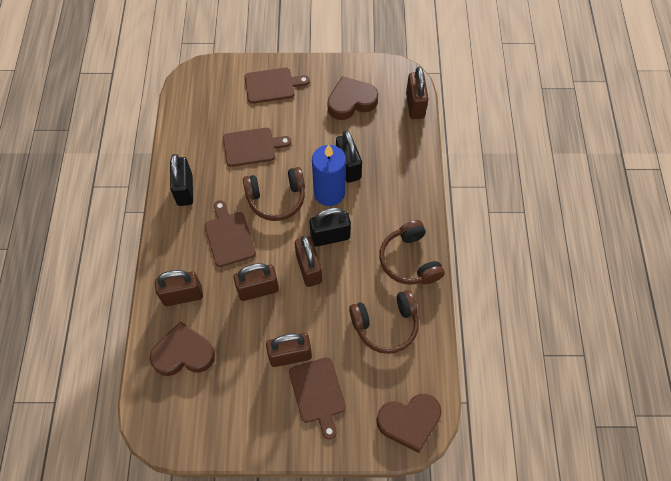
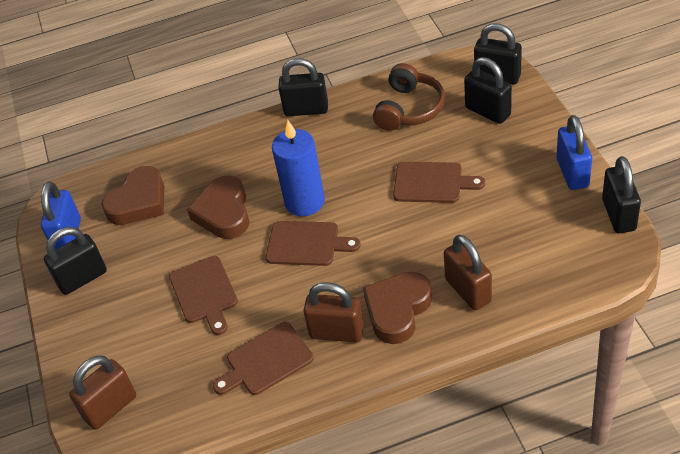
black padlock: [170,154,193,206] [309,208,351,247] [336,130,362,183] = 3 -> [44,227,107,295] [278,58,328,116] [464,57,512,124] [474,23,522,85] [602,156,641,233] = 5
blue padlock: none = 0 -> [41,181,81,250] [556,115,592,190] = 2
brown headphones: [243,167,305,221] [349,290,419,354] [379,220,445,285] = 3 -> [373,63,445,131] = 1
brown padlock: [155,270,203,306] [234,263,279,301] [266,333,312,367] [295,235,322,287] [406,67,428,119] = 5 -> [69,355,136,430] [303,282,364,343] [444,235,492,310] = 3

